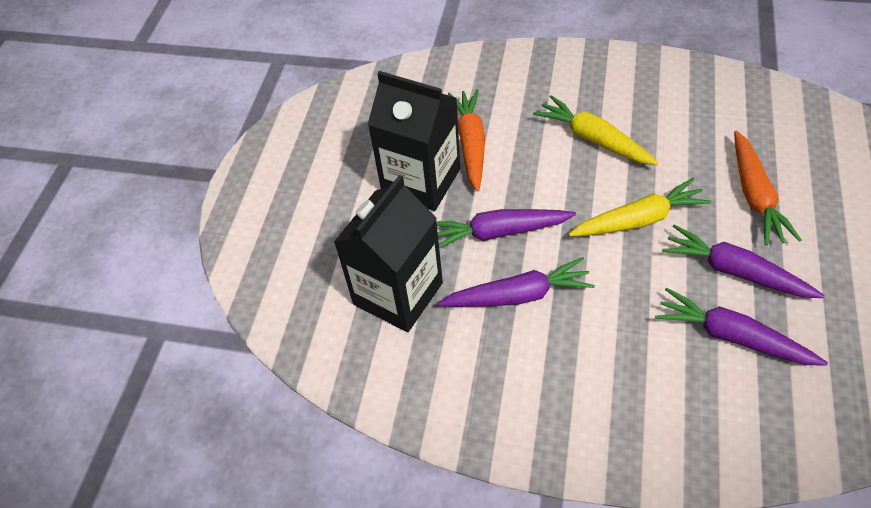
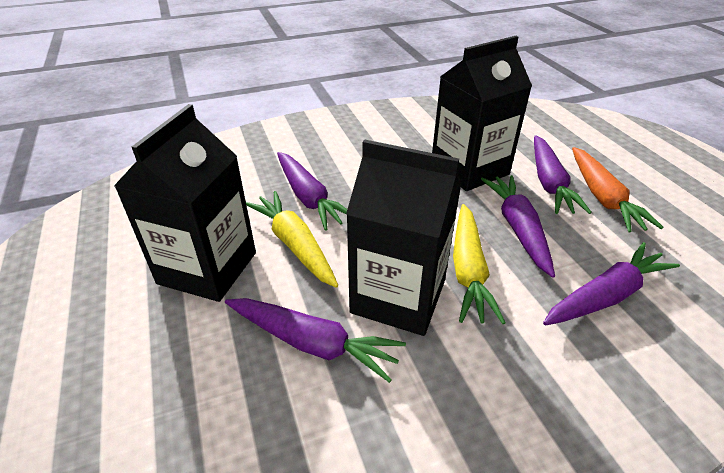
black carton: [334,175,443,332] [368,71,460,211] = 2 -> [114,104,256,302] [346,139,462,336] [432,36,532,191] = 3
orange carrot: [448,89,485,192] [734,130,801,246] = 2 -> [572,147,663,233] = 1
purple carrot: [436,209,576,248] [438,257,595,307] [655,288,828,366] [662,224,825,298] = 4 -> [225,298,406,383] [277,152,347,231] [481,175,555,278] [534,135,592,214] [543,242,680,325] = 5

